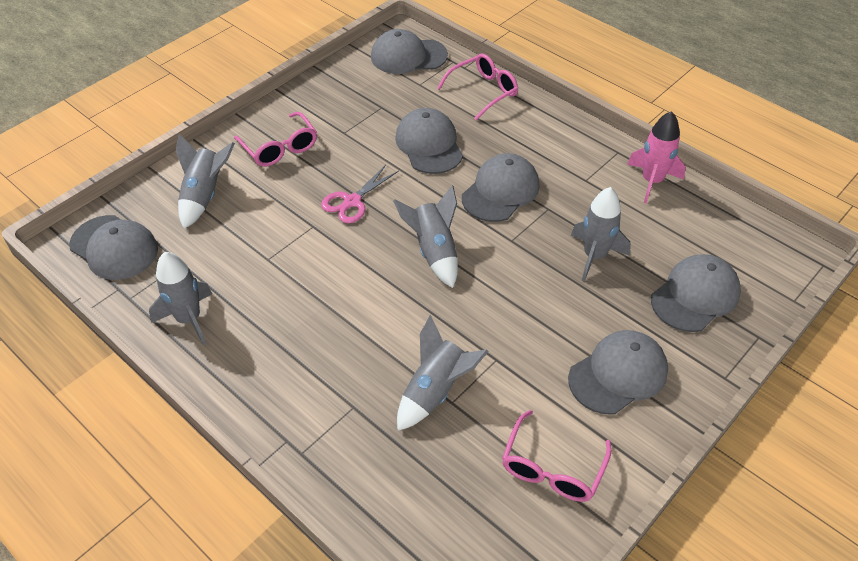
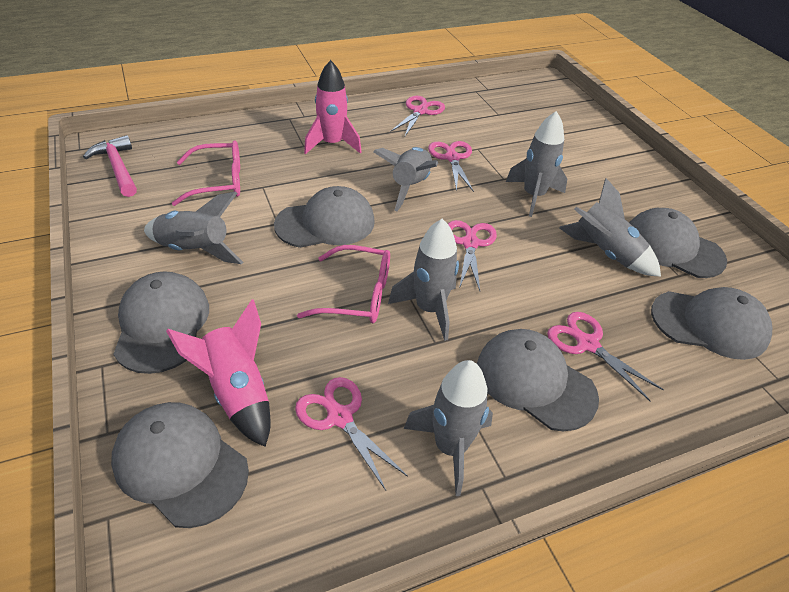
grey rocket: [149,252,212,346] [175,134,235,229] [393,185,458,288] [397,315,489,431] [571,187,631,282] = 5 -> [144,192,243,264] [373,147,438,211] [388,219,459,341] [404,360,493,496] [506,111,567,217] [559,178,661,277] = 6
pink glasses: [234,112,317,167] [437,53,518,120] [502,410,612,502] = 3 -> [172,140,240,206] [297,245,390,323] = 2
pink hammer: none = 0 -> [83,135,137,197] = 1
pink rocket: [627,111,686,204] = 1 -> [166,299,271,447] [304,60,362,154] = 2
pink scissors: [321,165,399,223] = 1 -> [295,377,408,491] [390,96,445,136] [428,141,474,192] [448,220,497,291] [547,312,664,401] = 5

